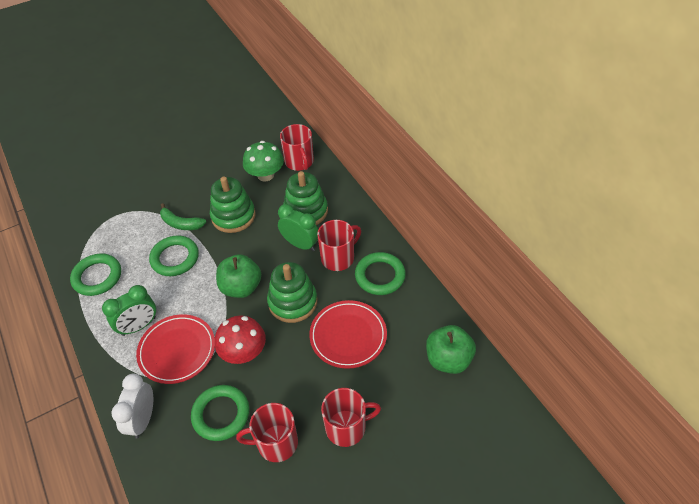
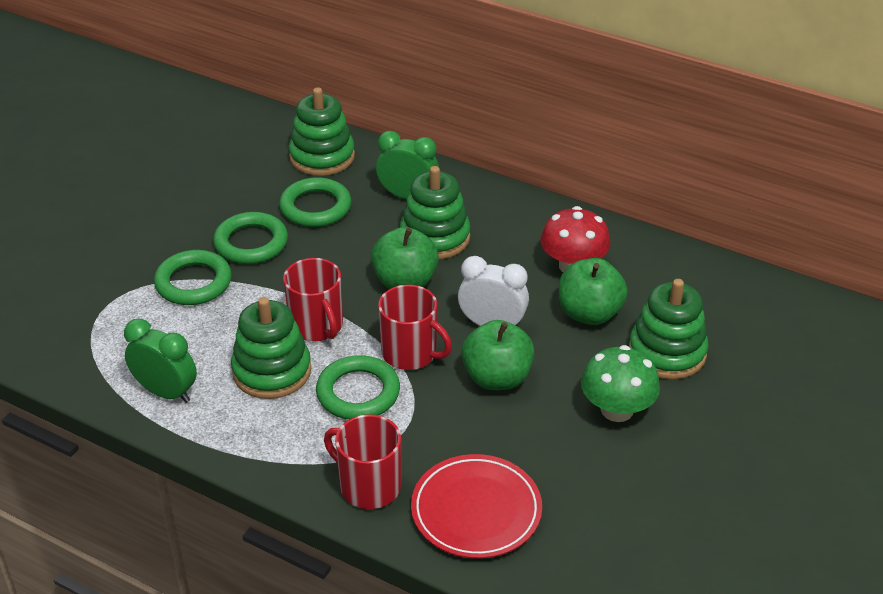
green apple: [216,254,261,298] [426,325,476,374] = 2 -> [371,227,439,289] [461,320,534,390] [559,258,628,325] = 3
green banana: [160,203,206,230] = 1 -> none = 0
green stacking toy: [210,177,256,233] [267,262,317,323] [283,171,328,225] = 3 -> [231,297,311,399] [289,87,355,176] [400,166,470,259] [629,279,709,379] = 4
red mug: [236,403,298,462] [280,124,314,171] [317,220,361,271] [321,388,381,447] = 4 -> [283,258,343,341] [324,414,401,509] [378,285,452,370] = 3
red plate: [136,314,215,384] [309,300,387,369] = 2 -> [411,454,542,558] = 1

